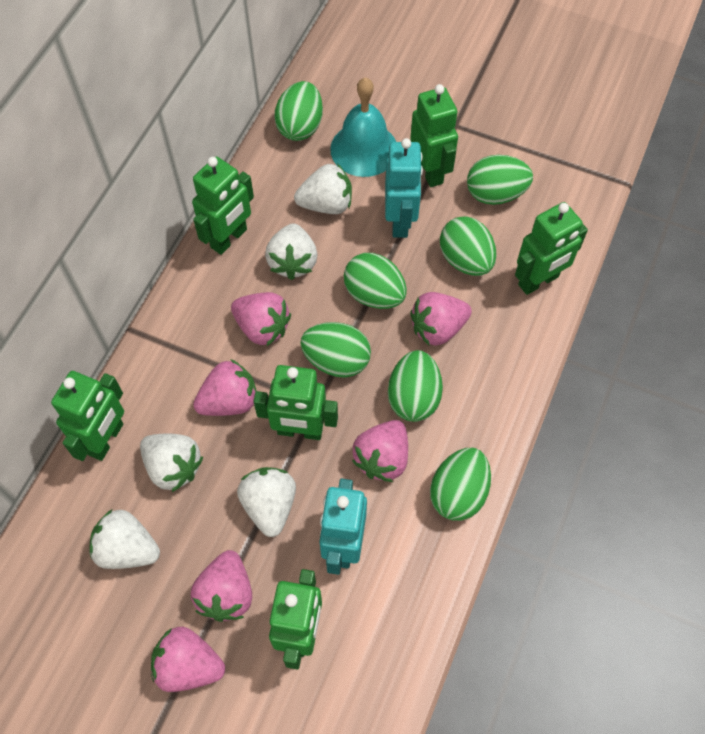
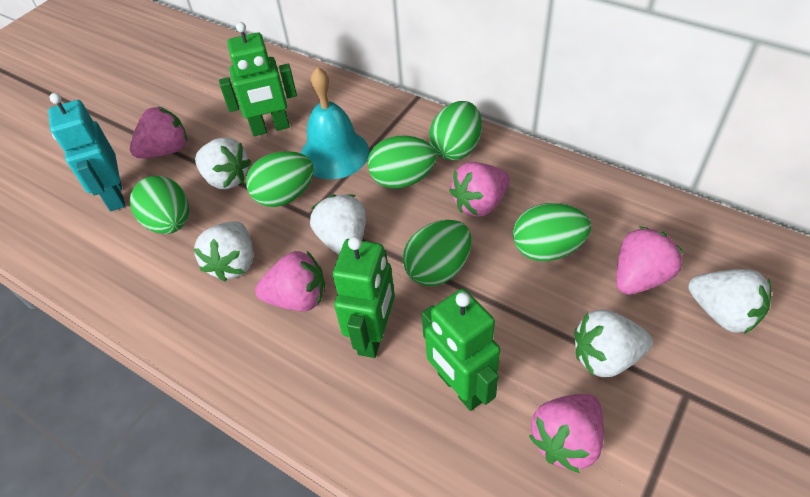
green egg: [274,81,323,141] [300,322,371,378] [344,253,407,309] [388,350,443,422] [430,448,491,521] [440,216,497,276] [467,155,533,205] = 7 -> [130,176,189,234] [246,151,314,207] [368,135,436,189] [403,220,472,286] [429,101,482,160] [513,203,591,261] = 6
green robot: [51,371,124,461] [192,157,254,255] [254,365,338,440] [269,569,322,669] [410,84,458,187] [515,202,588,295] = 6 -> [219,22,297,136] [333,236,395,358] [422,289,500,411] = 3
pink strawberry: [151,627,225,692] [191,550,252,622] [193,359,256,416] [231,292,291,346] [352,420,408,482] [410,292,472,346] = 6 -> [130,107,187,159] [255,251,325,311] [449,162,510,217] [529,394,604,473] [616,226,683,295] = 5
turquoise robot: [319,479,367,575] [385,138,423,238] = 2 -> [48,93,125,211] = 1

